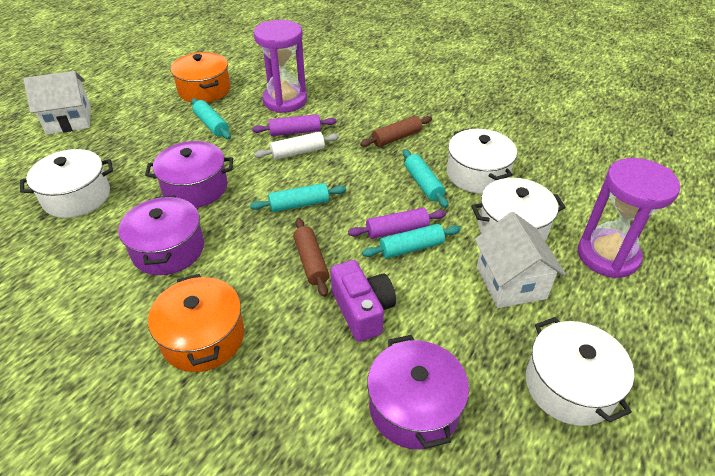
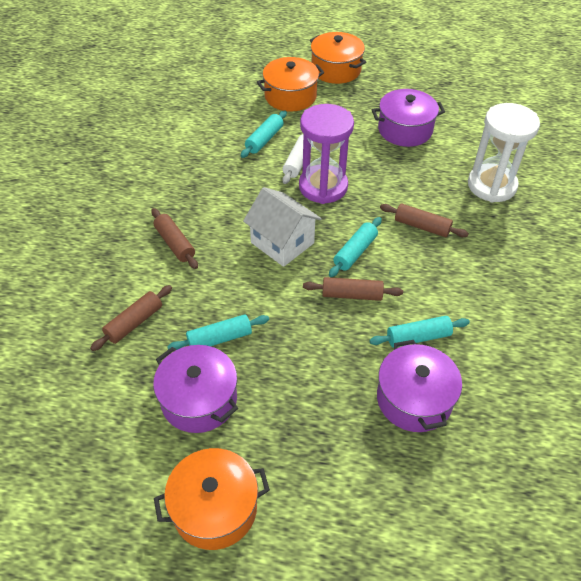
brown rolling pin: [293,218,329,297] [360,116,432,147] = 2 -> [90,285,172,351] [151,208,198,269] [303,277,403,301] [380,204,469,237] = 4
orange pot: [148,274,244,372] [171,52,230,103] = 2 -> [154,448,270,550] [257,57,324,112] [310,32,366,84] = 3
purple camera: [331,260,396,342] = 1 -> none = 0
purple hourglass: [253,20,307,113] [578,158,680,279] = 2 -> [299,104,354,204] = 1
purple rolling pin: [252,114,337,136] [348,208,446,239] = 2 -> none = 0
white hourglass: none = 0 -> [468,103,540,202] = 1
white house: [23,71,91,135] [475,212,566,308] = 2 -> [243,187,322,267] = 1
white pot: [20,149,113,218] [447,129,517,194] [471,178,566,241] [526,317,634,426] = 4 -> none = 0

